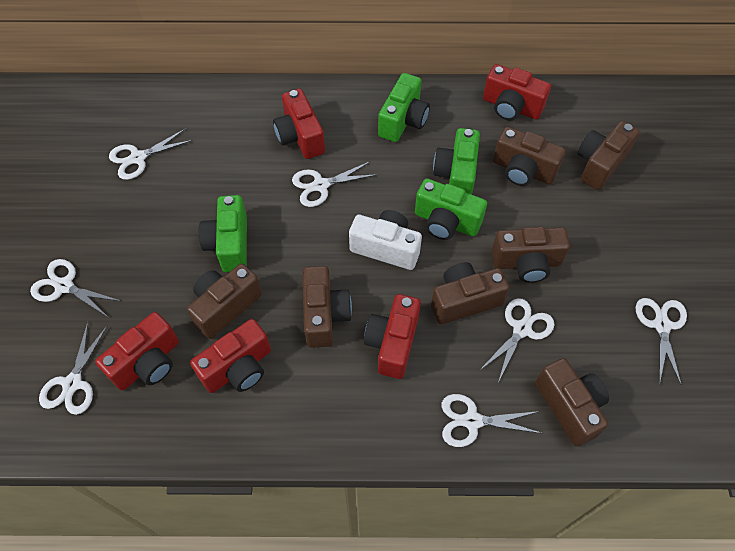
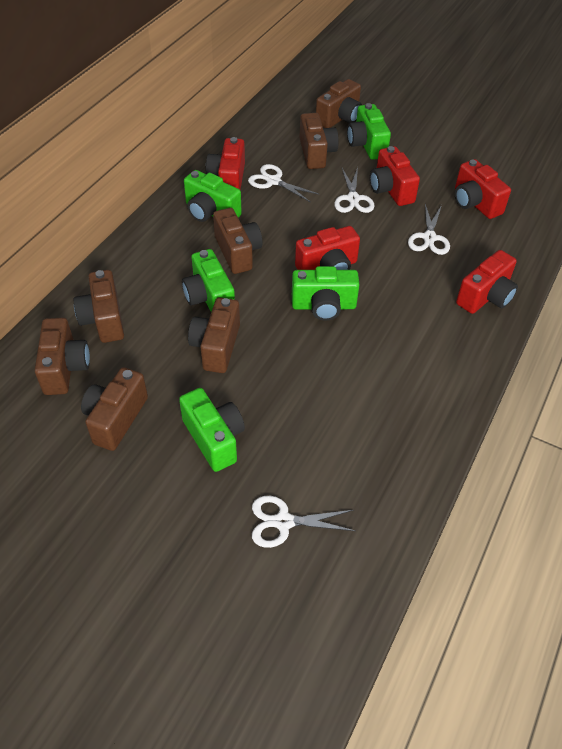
green camera: [199,195,247,272] [378,73,430,142] [415,178,487,240] [433,128,480,194] = 4 -> [179,388,245,472] [182,249,235,312] [184,170,242,222] [292,266,360,321] [347,103,391,160] = 5
white camera: [349,210,422,270] = 1 -> none = 0
white scissors: [30,259,121,317] [39,322,108,415] [109,128,193,180] [292,161,378,207] [442,394,541,447] [479,298,555,382] [636,298,687,387] = 7 -> [248,164,320,202] [252,496,355,548] [334,167,375,213] [408,204,450,255] = 4

